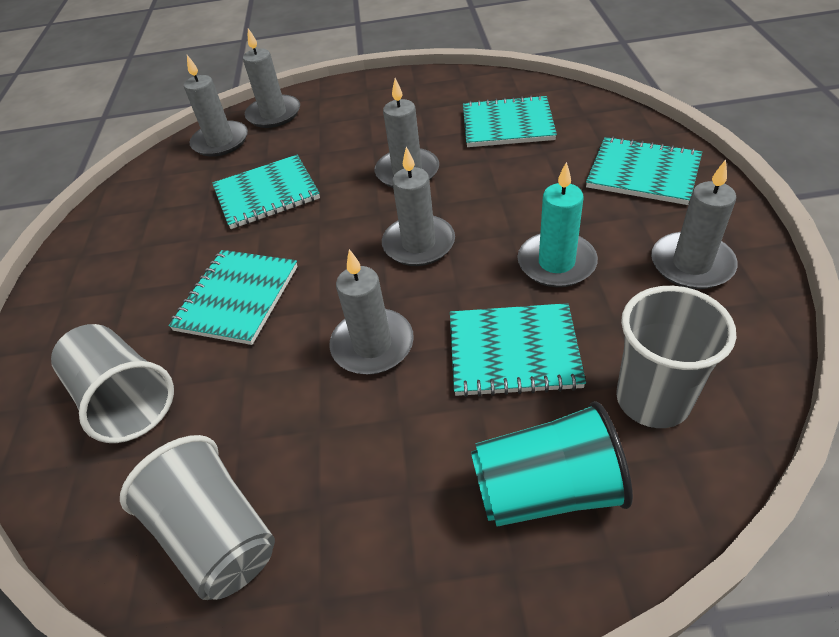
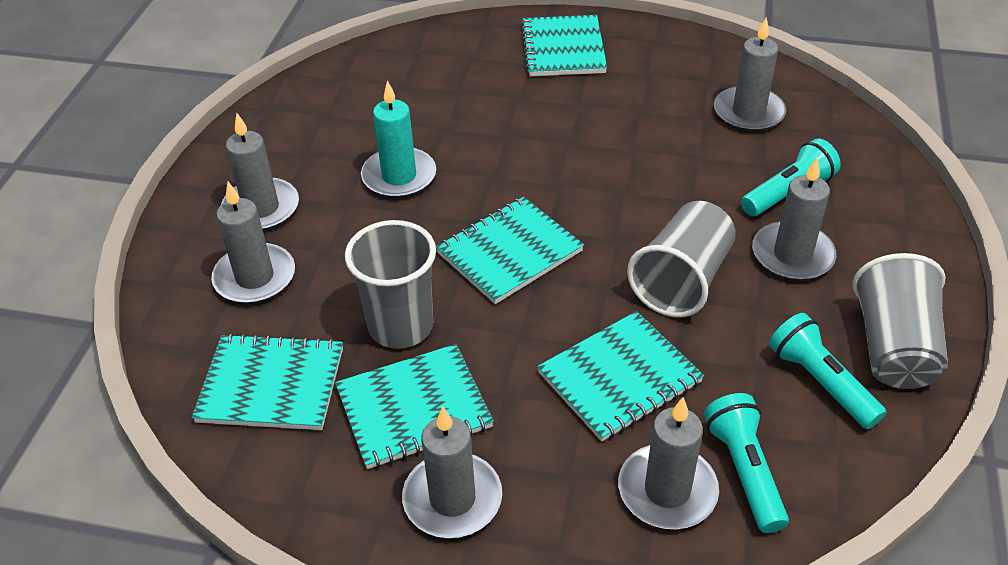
turquoise cup: [471,401,633,527] = 1 -> none = 0
turquoise flashlight: none = 0 -> [704,393,789,533] [741,138,841,216] [769,313,886,429] = 3

